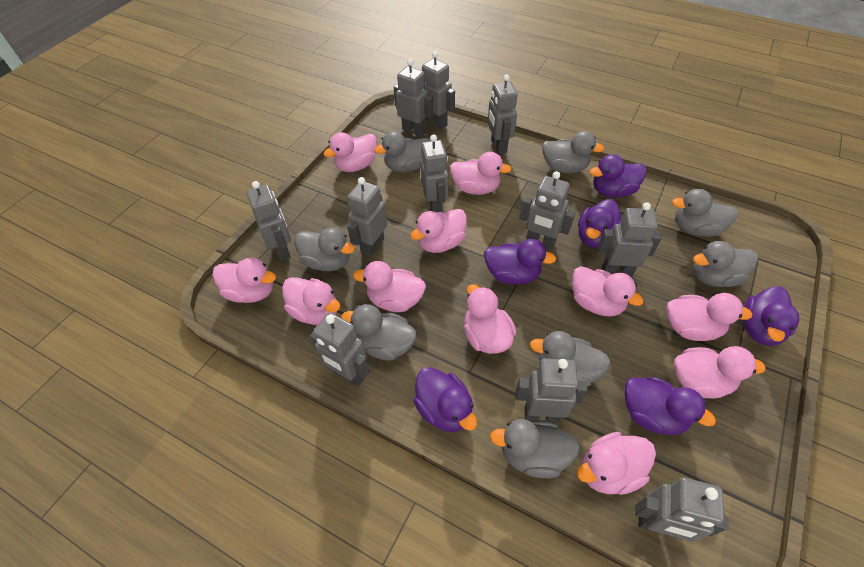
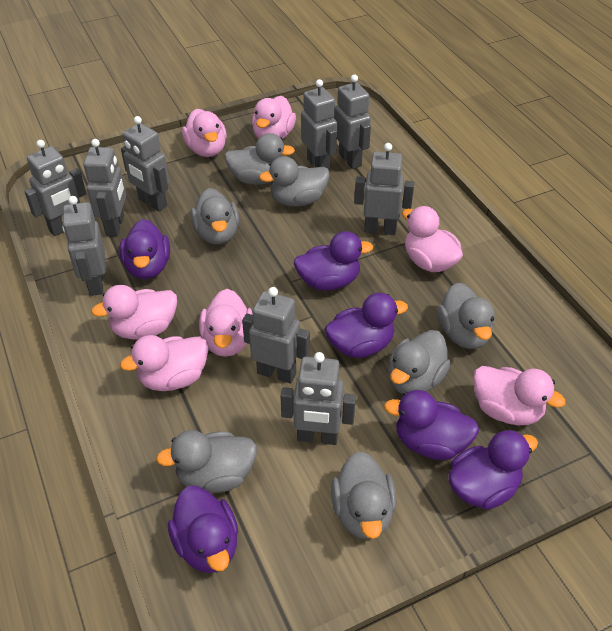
grey duck: [294,228,355,271] [341,304,417,360] [374,131,430,172] [490,419,580,478] [530,331,611,387] [542,131,604,173] [672,189,738,237] [693,241,758,287] = 8 -> [156,430,257,493] [190,188,239,244] [224,133,295,185] [259,156,330,207] [331,452,397,539] [389,330,451,394] [437,283,495,349] = 7
grey robot: [247,181,291,261] [310,313,369,386] [347,177,388,258] [394,59,433,137] [420,134,449,212] [422,51,455,130] [488,74,518,155] [515,358,588,421] [519,171,575,250] [598,202,662,277] [635,478,728,542] = 11 -> [24,140,86,236] [62,196,105,296] [83,139,126,236] [121,116,169,212] [242,287,310,384] [281,352,356,445] [301,79,337,171] [334,74,371,169] [354,143,414,235] = 9
pink duck: [212,258,276,303] [282,277,341,325] [323,132,377,172] [353,261,426,312] [410,209,467,253] [450,152,512,195] [464,284,516,354] [572,266,644,317] [577,432,656,495] [666,293,753,341] [674,346,766,398] = 11 -> [91,285,177,340] [120,335,209,391] [182,109,227,157] [199,289,253,357] [252,96,296,139] [402,206,463,272] [473,366,566,425] = 7

